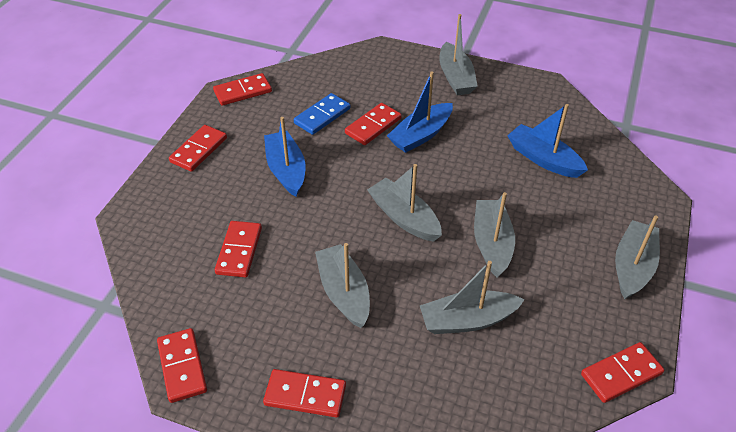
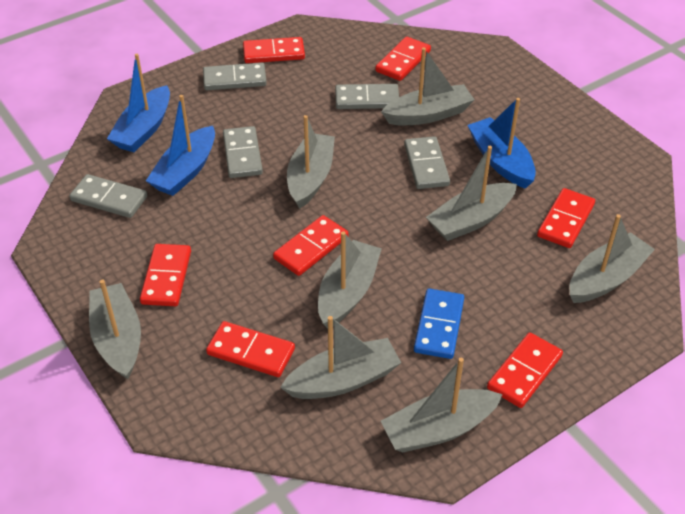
grey boat: [315,243,370,328] [367,164,442,242] [420,261,525,334] [439,14,478,95] [474,192,515,277] [615,216,660,299] = 6 -> [89,280,141,379] [280,316,401,399] [287,115,335,209] [318,231,382,328] [381,48,474,125] [381,358,503,452] [426,146,517,241] [569,214,655,303] = 8
grey domino: none = 0 -> [69,174,147,218] [203,62,267,90] [223,126,263,178] [335,84,399,109] [404,136,450,189] = 5

